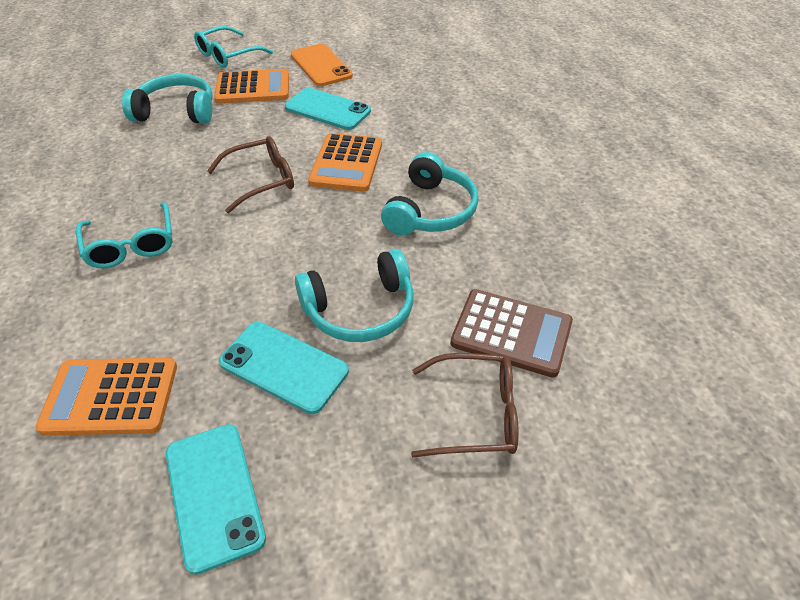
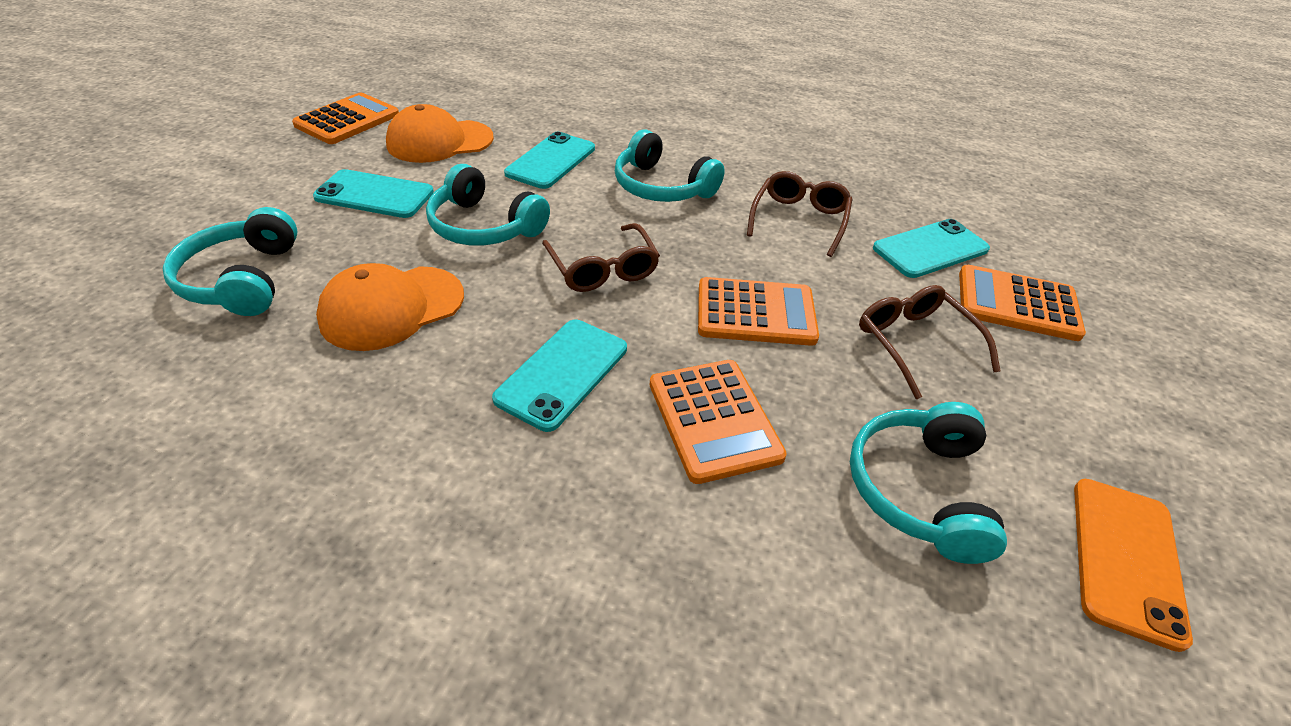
brown calculator: [450,289,573,378] = 1 -> none = 0
brown glasses: [207,136,294,213] [411,353,519,458] = 2 -> [542,223,660,292] [747,171,852,257] [859,285,1001,399] = 3
orange calculator: [35,358,177,436] [214,69,289,104] [308,133,382,192] = 3 -> [292,92,399,144] [650,360,787,484] [698,277,819,346] [959,265,1086,341] = 4
orange cap: none = 0 -> [316,263,464,351] [386,104,494,163] = 2
turquoise glasses: [76,202,173,268] [194,26,273,68] = 2 -> none = 0
turquoise headphones: [122,74,213,124] [295,249,414,342] [381,152,479,235] = 3 -> [163,207,298,316] [426,164,550,245] [615,129,725,202] [850,402,1007,564] = 4
turquoise phone: [166,424,266,575] [219,322,349,414] [285,88,371,130] = 3 -> [313,169,434,218] [492,320,627,432] [504,132,595,189] [873,219,990,278] = 4

